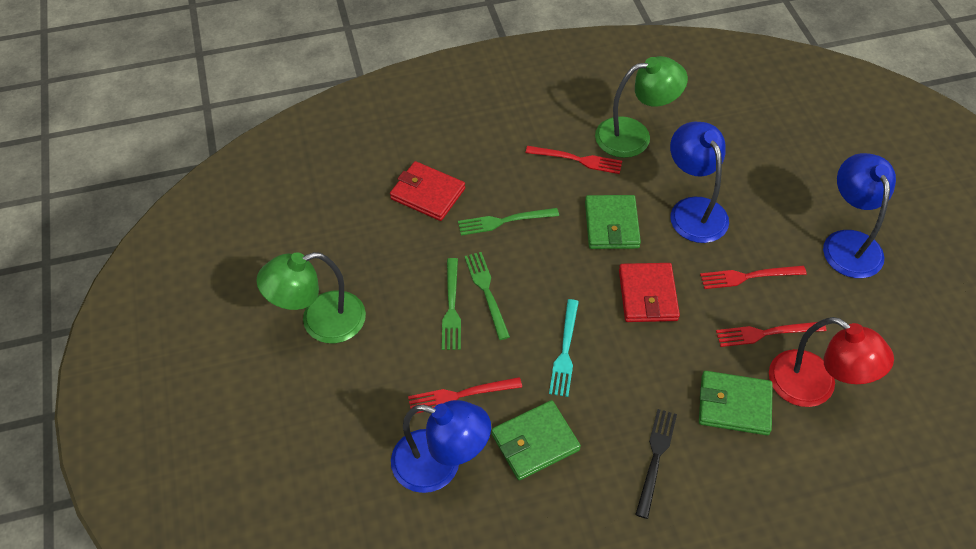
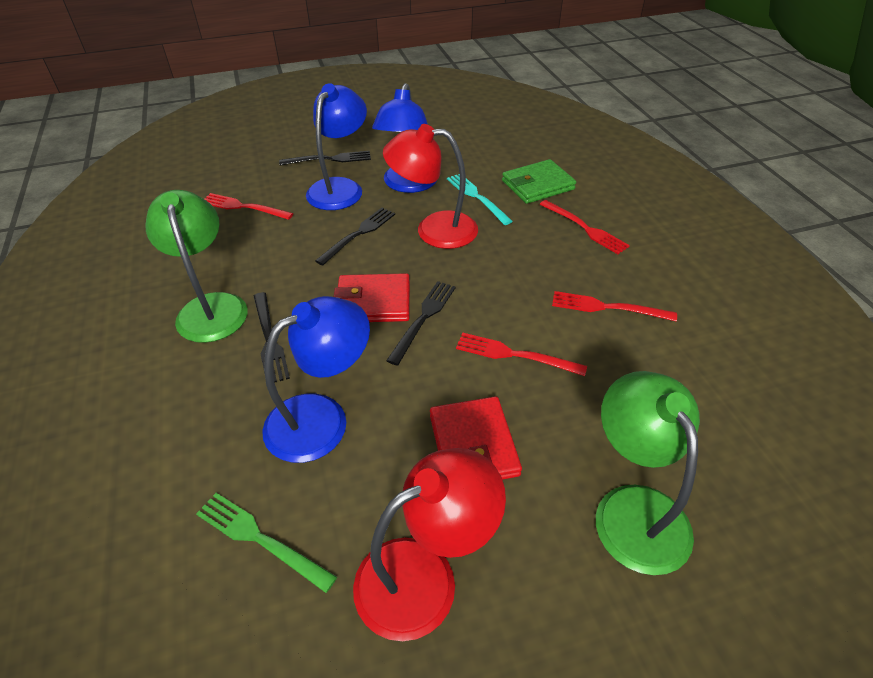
black fork: [635,409,677,519] = 1 -> [254,292,290,383] [279,151,371,165] [315,208,395,265] [386,281,456,366] = 4
green fork: [442,258,461,350] [458,208,559,235] [464,252,510,340] = 3 -> [196,493,337,593] = 1
green wallet: [492,400,581,480] [585,195,641,249] [699,371,773,435] = 3 -> [502,159,576,204] = 1
red lamp: [769,317,894,407] = 1 -> [353,448,506,641] [383,124,478,249] = 2

